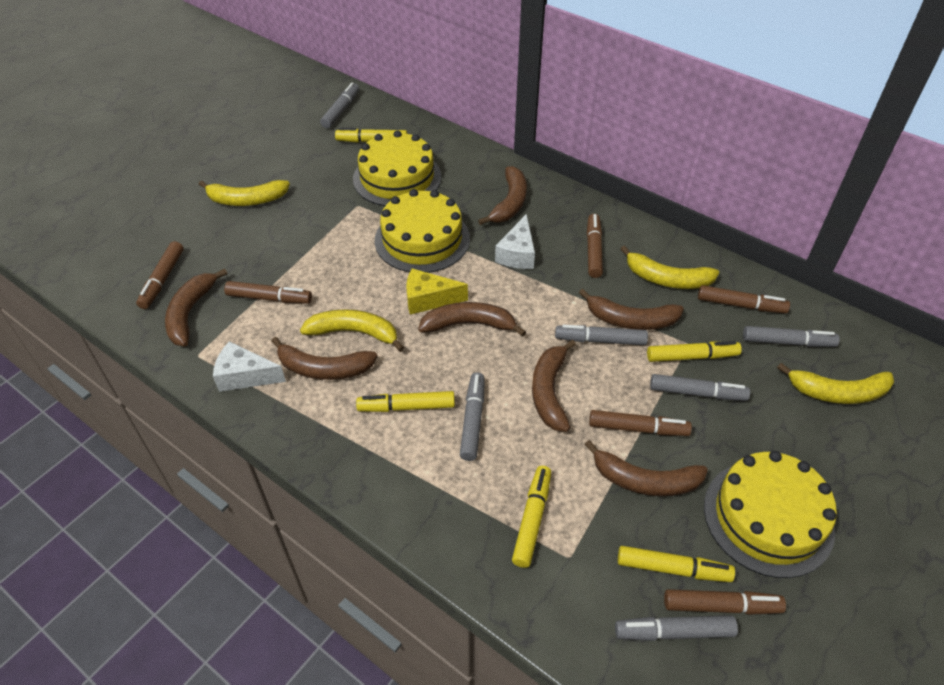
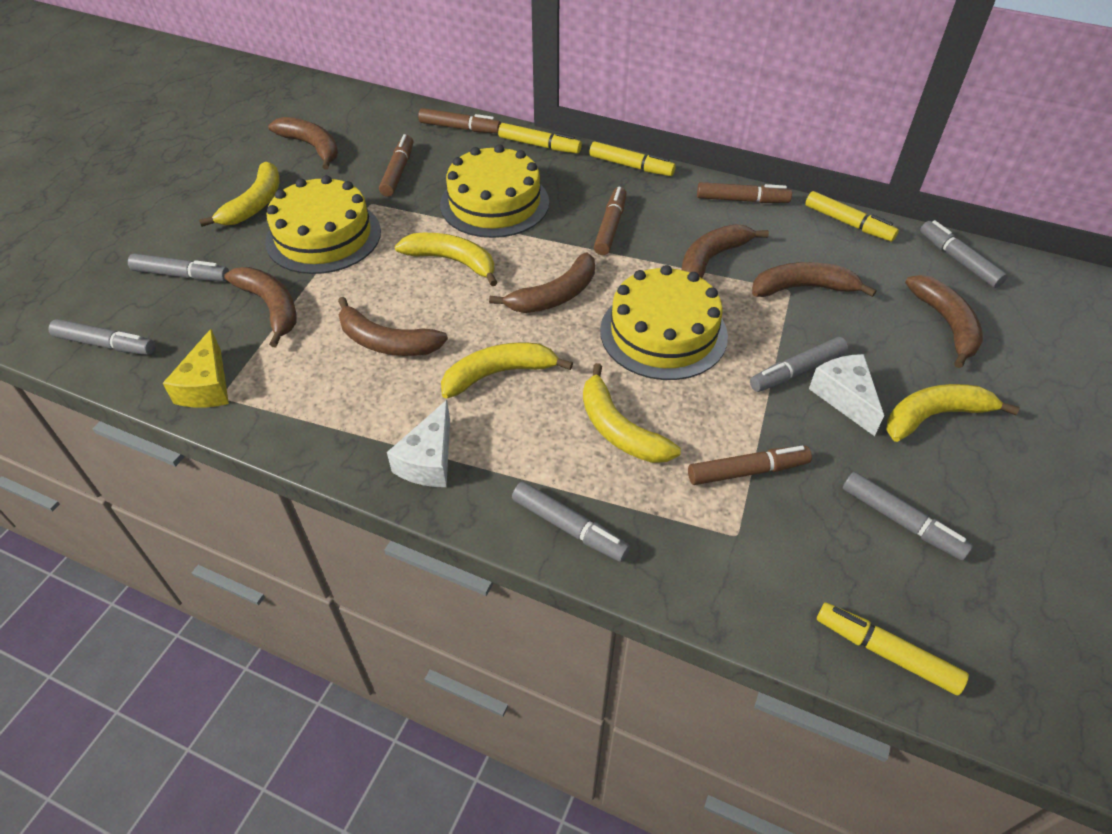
brown marker: [136,241,184,309] [224,281,312,304] [587,214,603,278] [589,410,692,436] [664,589,786,615] [698,285,790,314] = 6 -> [379,134,413,197] [418,108,501,133] [594,187,626,255] [688,446,812,485] [697,182,792,203] = 5
yellow banana: [199,180,290,206] [300,309,404,352] [620,245,720,289] [777,363,894,404] = 4 -> [199,162,280,227] [395,233,498,286] [441,342,573,398] [583,363,681,463] [886,384,1020,442] = 5
yellow marker: [335,128,407,143] [356,391,455,412] [512,466,551,568] [618,546,735,582] [647,341,742,362] = 5 -> [498,123,582,154] [589,141,676,176] [805,191,899,242] [817,603,969,695] = 4

